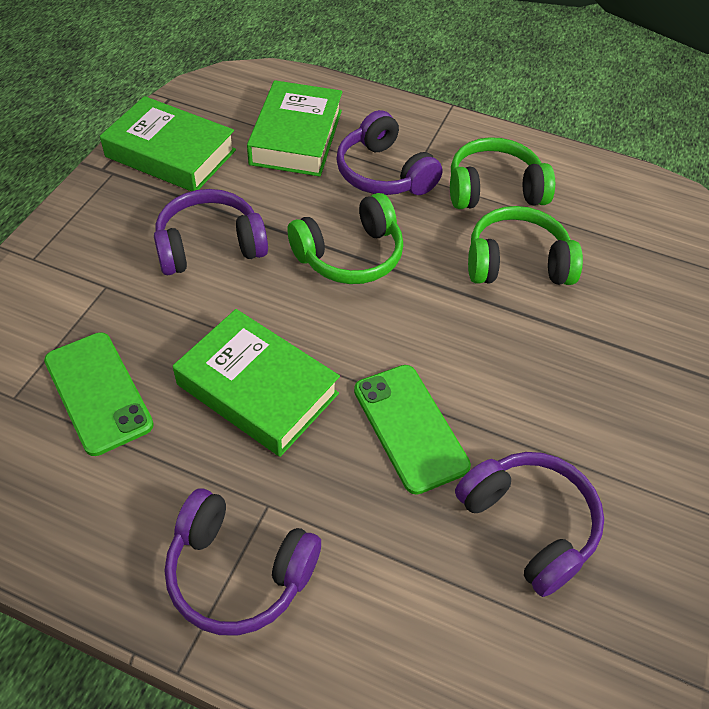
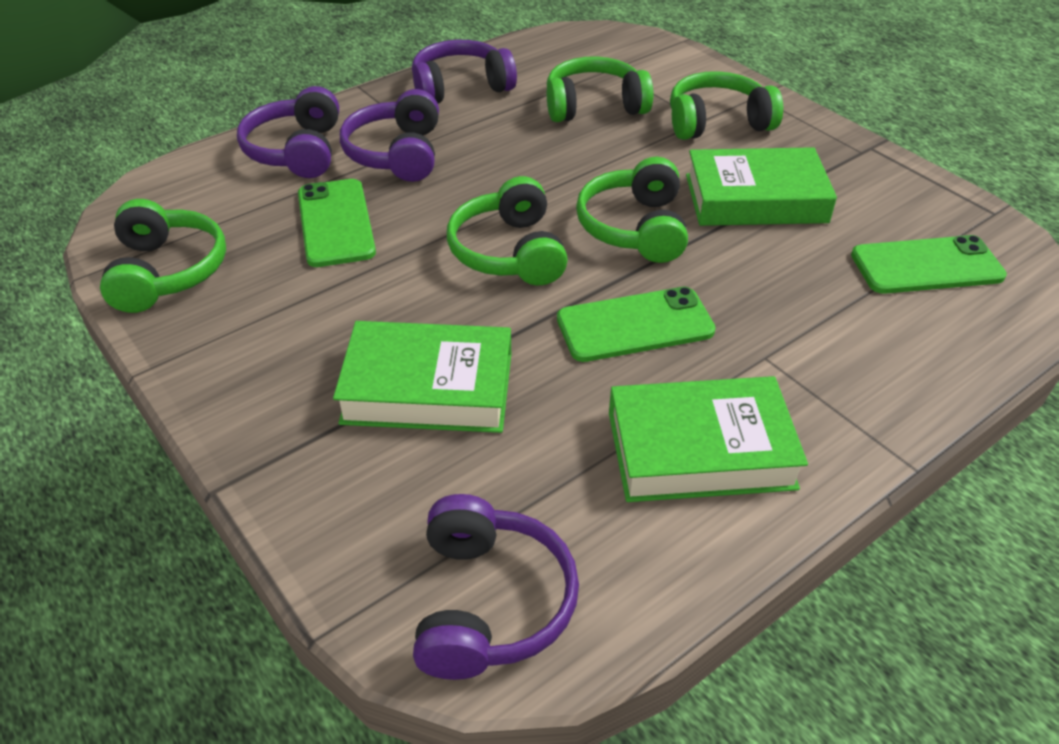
green headphones: [287,193,404,284] [450,137,555,209] [468,206,583,285] = 3 -> [100,199,226,313] [447,176,568,285] [547,56,653,122] [576,157,688,263] [670,71,783,140] = 5
green phone: [44,332,154,456] [354,365,471,495] = 2 -> [298,179,376,267] [557,287,716,362] [851,235,1007,294] = 3

